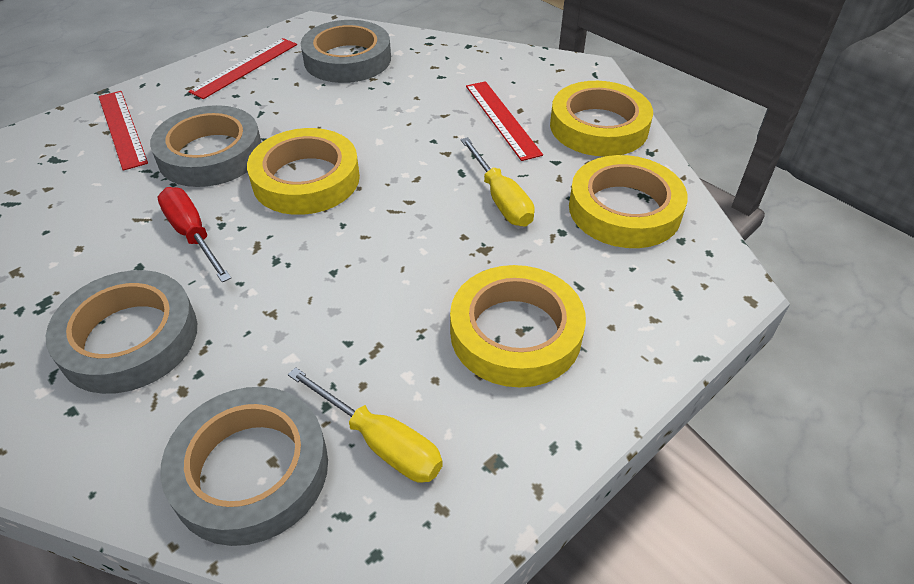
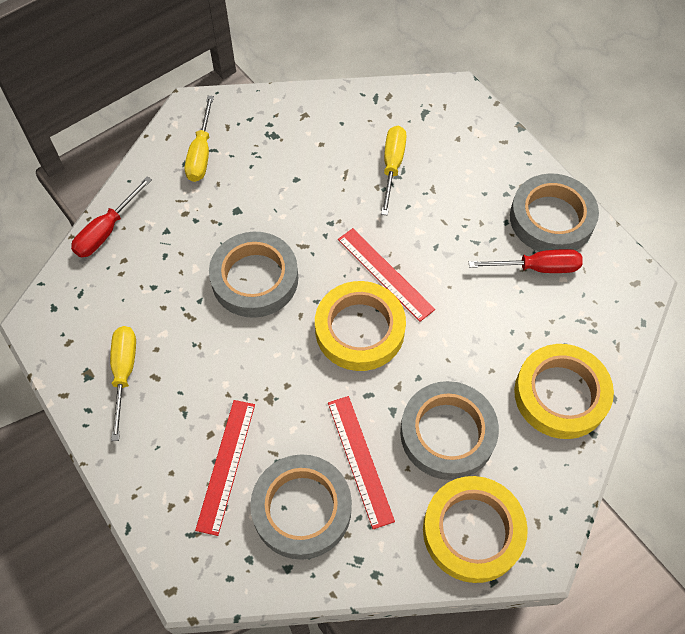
red screwdriver: [157,187,231,282] = 1 -> [71,177,152,258] [469,249,583,273] = 2
yellow screwdriver: [288,367,443,483] [461,137,535,227] = 2 -> [110,326,136,441] [185,96,214,182] [381,126,407,216] = 3
yellow tape: [247,128,360,215] [450,265,586,387] [550,81,653,157] [569,155,688,248] = 4 -> [315,281,406,371] [423,476,528,583] [514,344,614,439] = 3

